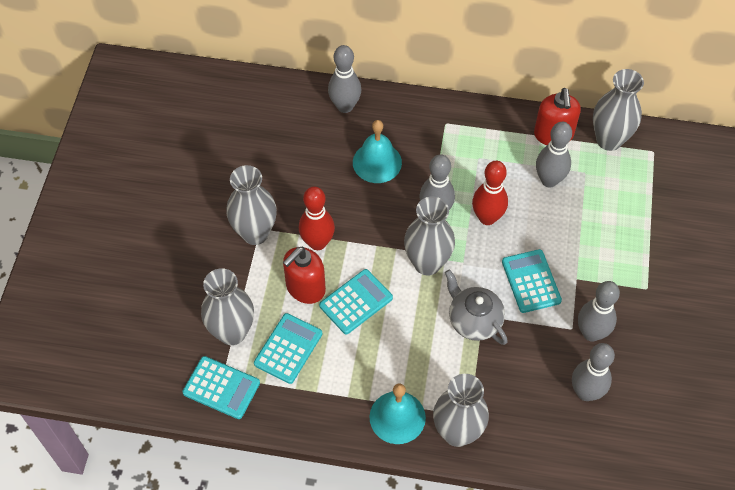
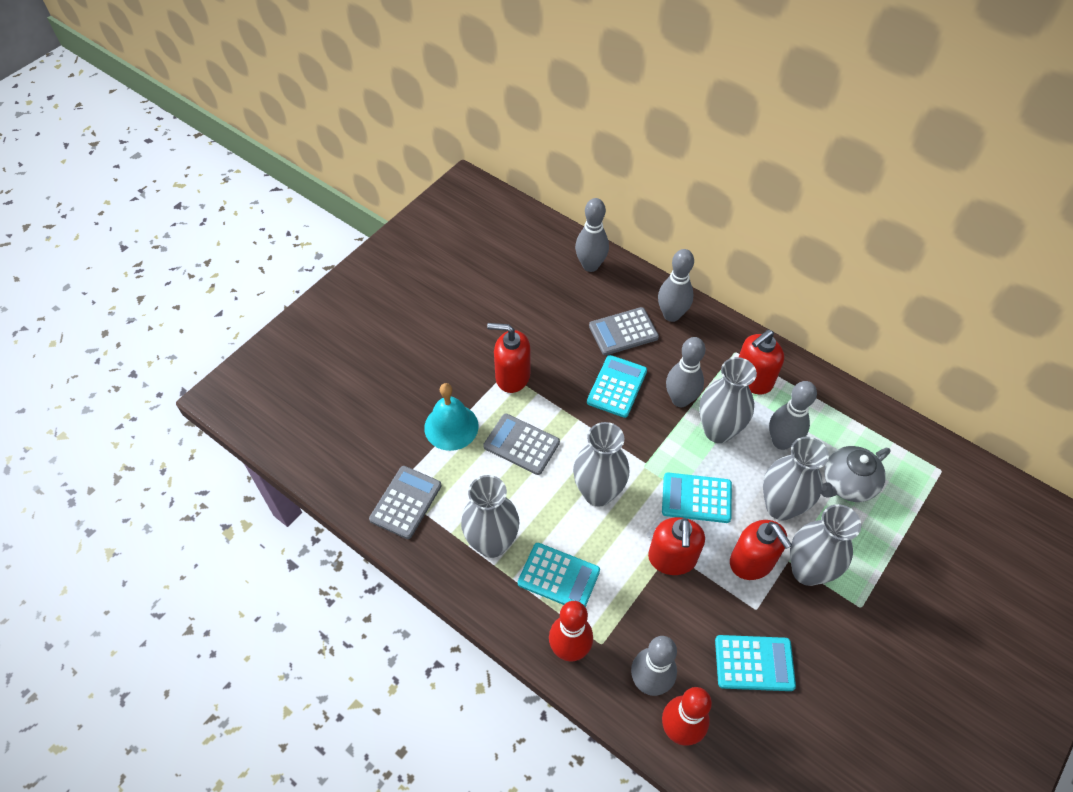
grey calculator: none = 0 -> [369,466,442,539] [483,414,560,475] [589,307,659,355] = 3
red soap dispenser: [283,247,326,304] [534,88,581,145] = 2 -> [487,323,530,393] [648,517,705,575] [730,520,792,580] [739,330,784,394] = 4
turquoise bell: [353,120,402,183] [369,383,426,444] = 2 -> [424,383,479,451] = 1

